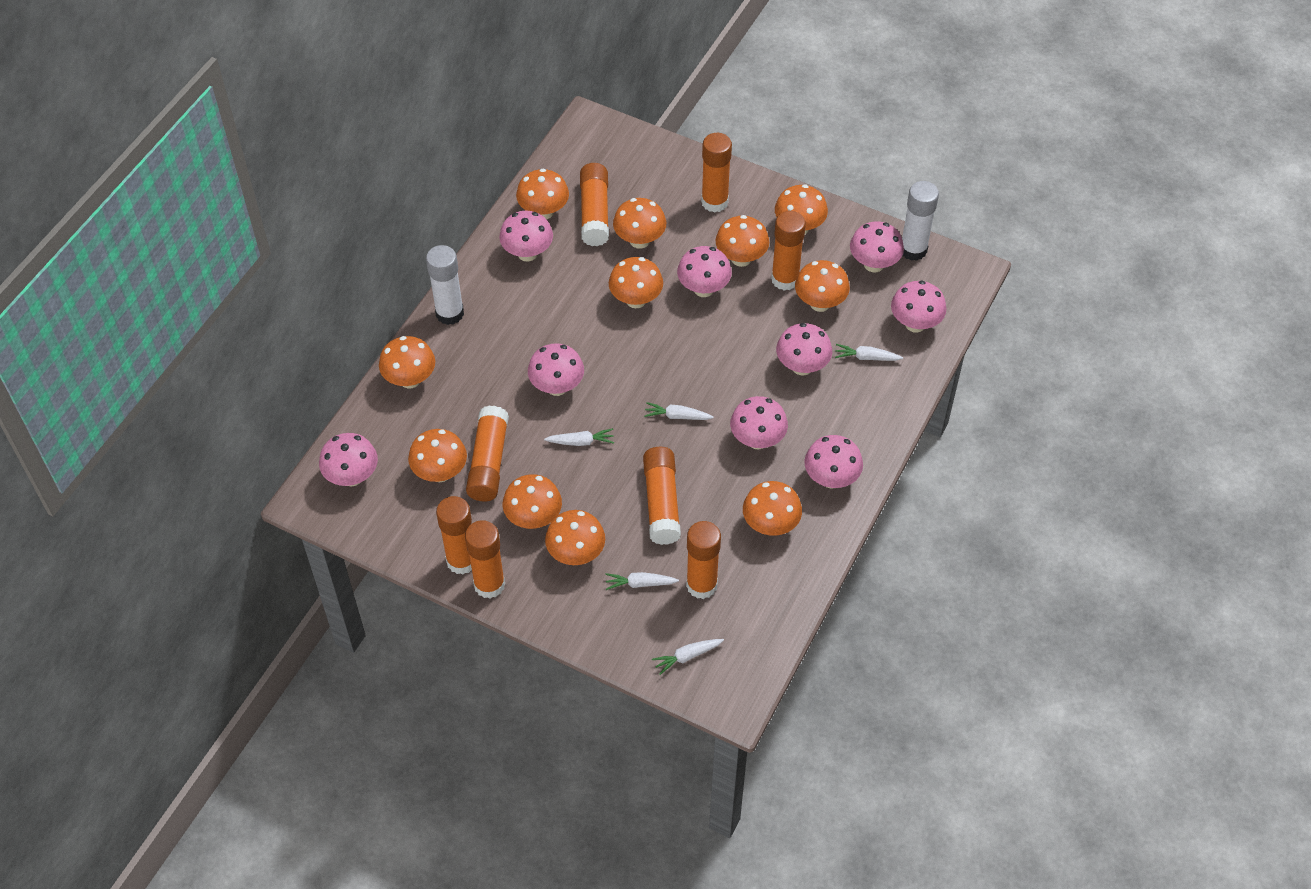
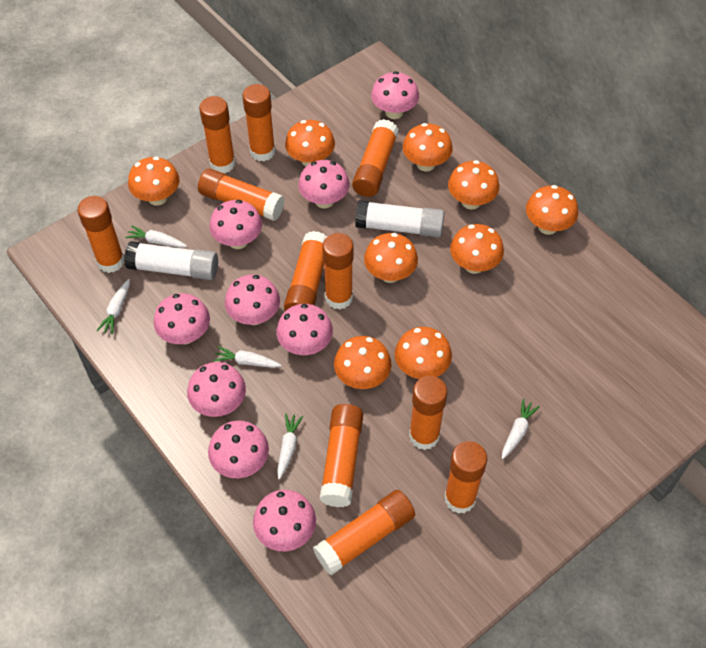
orange glue stick: [436,496,472,575] [465,520,505,598] [466,406,509,502] [580,163,609,246] [643,447,681,545] [686,521,721,599] [701,133,732,213] [771,211,806,291] = 8 -> [77,196,125,273] [198,169,285,221] [199,96,235,173] [242,84,275,161] [284,231,328,311] [313,490,415,575] [320,404,363,507] [322,233,354,310] [352,119,399,197] [409,376,447,450] [444,441,487,514] = 11
orange mushroom: [379,336,435,389] [408,429,467,482] [503,474,562,529] [516,169,569,219] [545,510,605,565] [609,257,663,308] [613,198,666,249] [716,215,769,267] [743,481,802,536] [775,184,828,234] [795,260,850,312] = 11 -> [128,157,179,205] [285,120,335,167] [334,336,392,389] [364,233,418,283] [395,327,452,379] [403,123,453,172] [448,160,499,210] [450,224,504,274] [526,185,578,235] = 9

